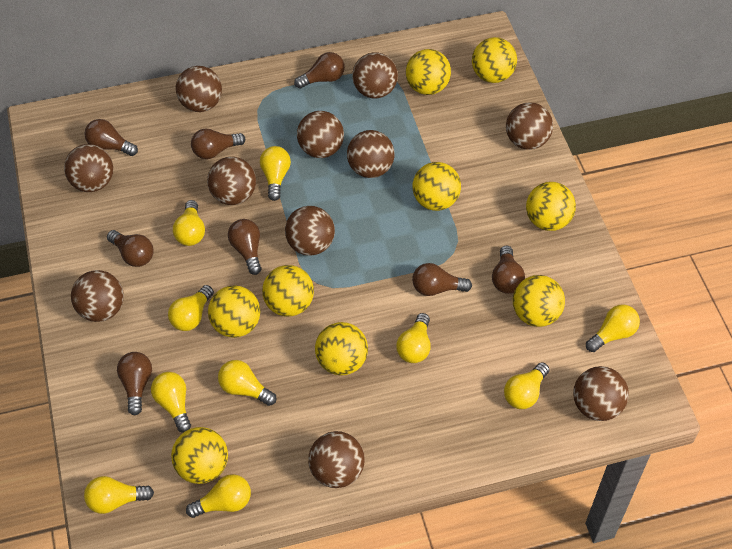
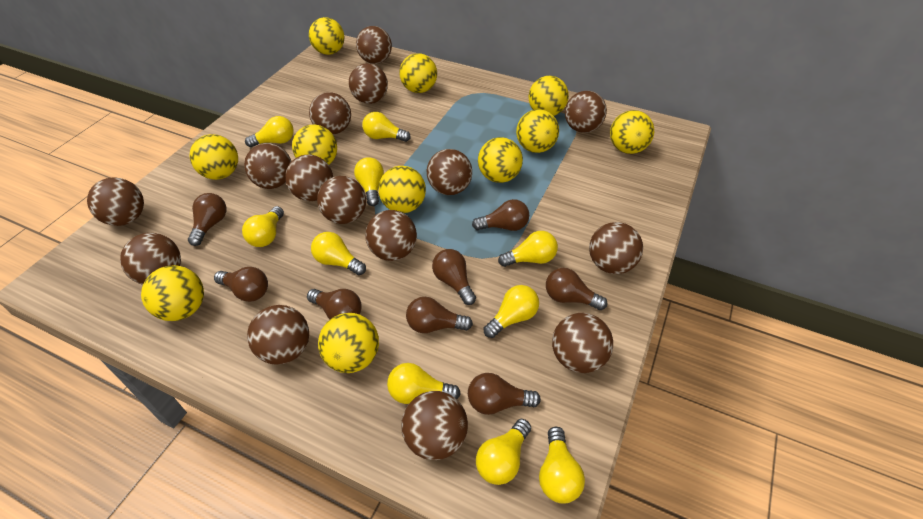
brown ball: [64,144,113,192] [71,270,124,322] [176,66,222,112] [207,157,256,205] [285,206,335,256] [297,111,344,158] [308,431,365,488] [347,130,394,178] [352,52,398,98] [506,102,553,150] [573,366,629,421] = 11 -> [87,177,144,226] [120,233,181,285] [244,143,291,189] [247,305,309,365] [285,155,333,201] [309,92,351,135] [317,176,366,224] [349,63,388,104] [356,26,392,64] [365,210,417,261] [401,391,468,460] [427,149,472,195] [552,313,613,373] [565,91,607,133] [589,222,643,274] = 15
yellow ball: [171,427,228,484] [208,285,260,338] [262,265,314,317] [315,322,368,375] [406,49,451,95] [413,162,461,211] [472,37,517,83] [513,275,565,327] [526,182,576,231] = 9 -> [141,265,204,321] [189,134,238,180] [292,124,337,165] [309,17,344,55] [318,313,379,373] [378,166,426,213] [399,53,437,93] [478,137,523,183] [516,109,559,153] [529,76,569,116] [610,110,654,154] = 11

